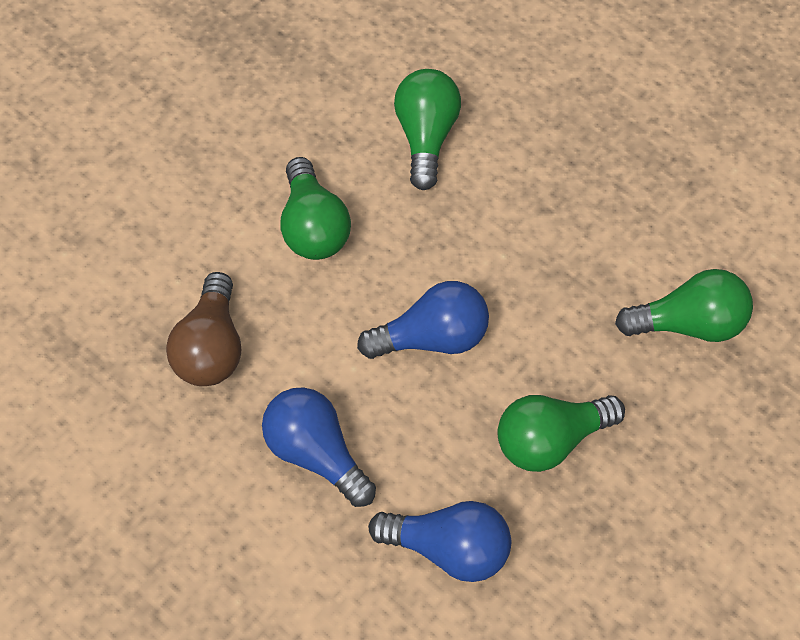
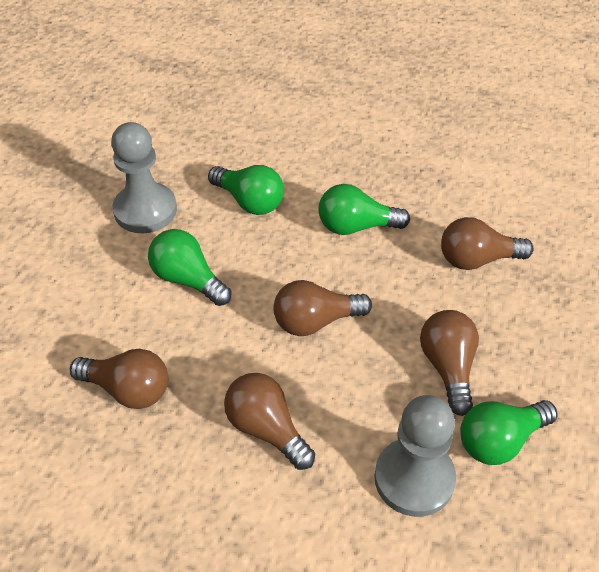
blue light bulb: [262,387,376,507] [357,281,489,359] [368,501,511,582] = 3 -> none = 0
brown light bulb: [166,272,241,386] = 1 -> [70,349,168,409] [224,373,315,470] [273,280,372,336] [420,310,479,416] [441,217,534,270] = 5
grey pawn: none = 0 -> [111,122,177,233] [374,395,456,517] = 2

